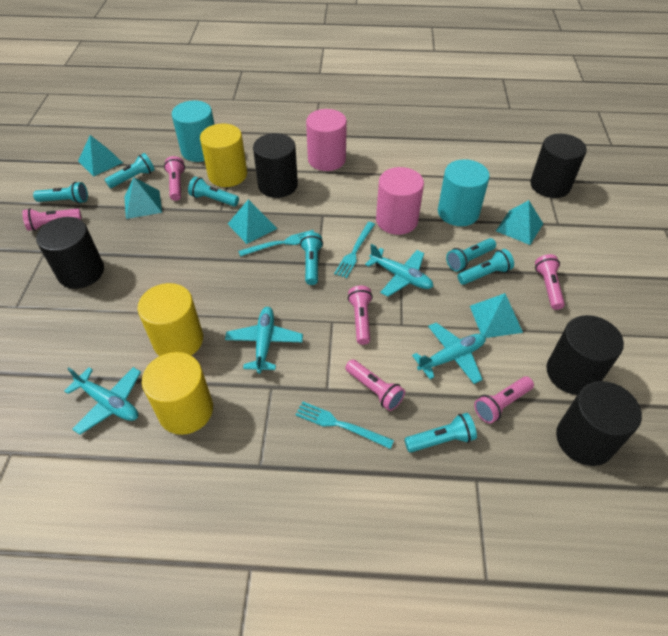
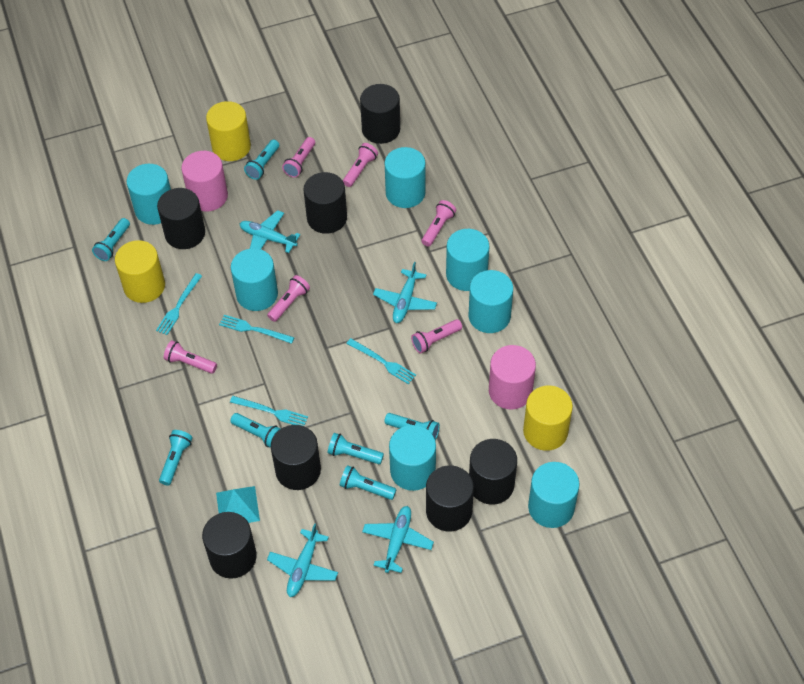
black cylinder: [36,217,104,289] [253,133,298,198] [530,134,587,198] [546,315,624,395] [556,381,642,466] = 5 -> [157,188,205,249] [202,512,257,579] [271,425,321,490] [303,172,347,234] [360,84,400,144] [426,465,474,532] [469,439,517,505] = 7
turquoise cylinder: [172,100,214,162] [438,159,490,226] = 2 -> [127,164,171,225] [231,248,278,311] [384,147,426,208] [389,425,436,491] [446,229,489,291] [468,270,513,333] [528,462,580,528] = 7
turquoise fork: [238,230,314,257] [295,401,394,449] [334,222,375,278] = 3 -> [156,273,202,335] [219,315,295,344] [230,396,308,426] [346,338,416,384] = 4
turquoise pyramid: [78,135,123,177] [124,177,162,219] [228,199,277,244] [470,293,523,338] [496,200,543,245] = 5 -> [216,486,260,523] = 1

